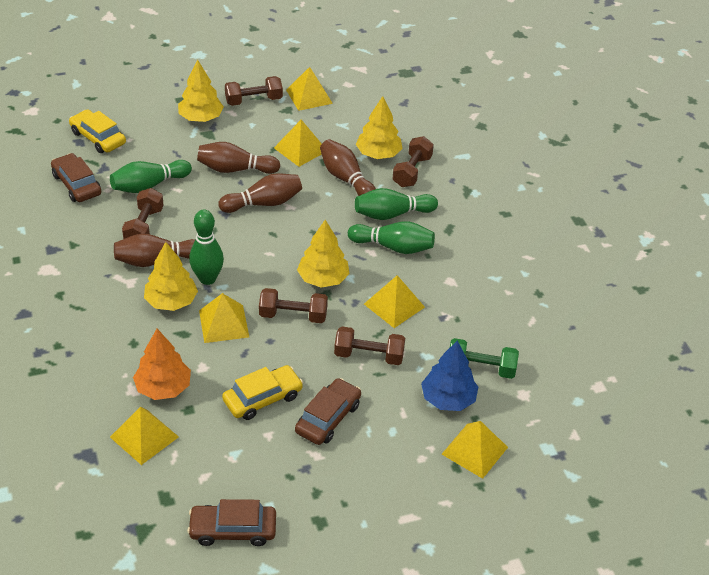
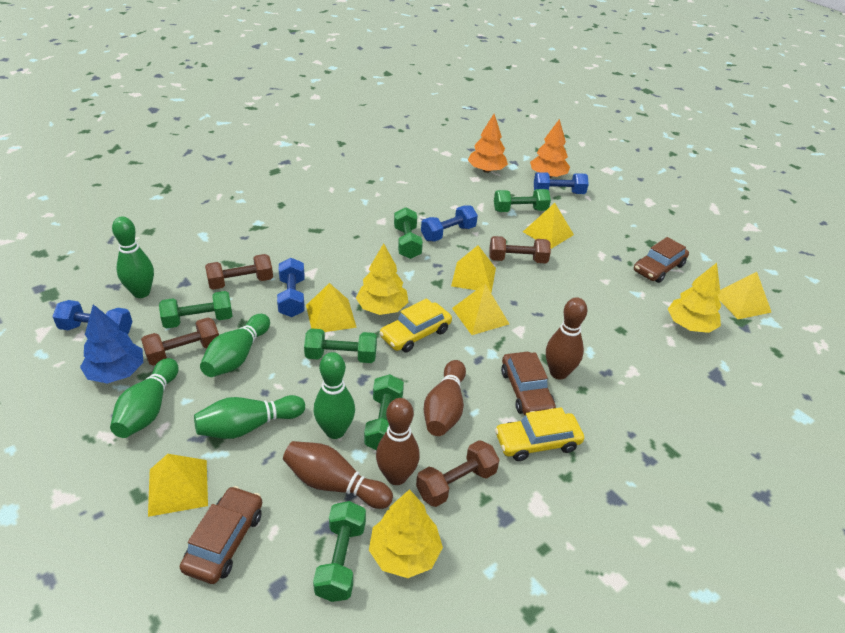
blue dumbbell: none = 0 -> [52,300,132,334] [277,258,305,317] [421,205,478,242] [534,172,589,194] = 4
brown dumbbell: [122,188,164,239] [225,76,283,106] [259,288,328,323] [334,327,405,365] [393,136,434,187] = 5 -> [141,318,219,366] [205,254,273,290] [416,440,499,507] [489,236,551,263] = 4
green bowling pin: [110,160,192,193] [189,210,224,285] [348,221,435,254] [355,188,438,220] = 4 -> [110,358,178,438] [112,216,154,298] [194,395,305,439] [200,314,270,377] [314,352,355,439] = 5
green dumbbell: [450,338,519,379] = 1 -> [159,291,232,329] [304,328,377,363] [313,501,366,602] [364,374,404,450] [394,207,423,259] [494,189,551,212] = 6
orange tree: [133,329,191,400] = 1 -> [468,114,508,173] [530,119,570,178] = 2
yellow tree: [144,242,198,311] [178,59,224,122] [297,220,350,288] [356,96,402,159] = 4 -> [356,243,408,315] [369,489,443,578] [668,263,721,333] = 3

